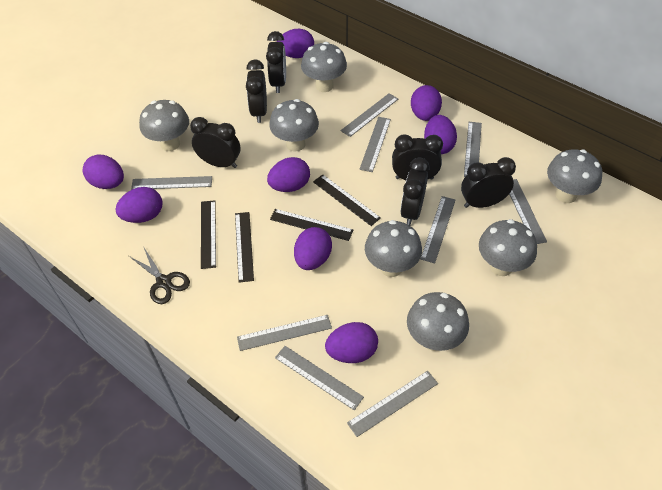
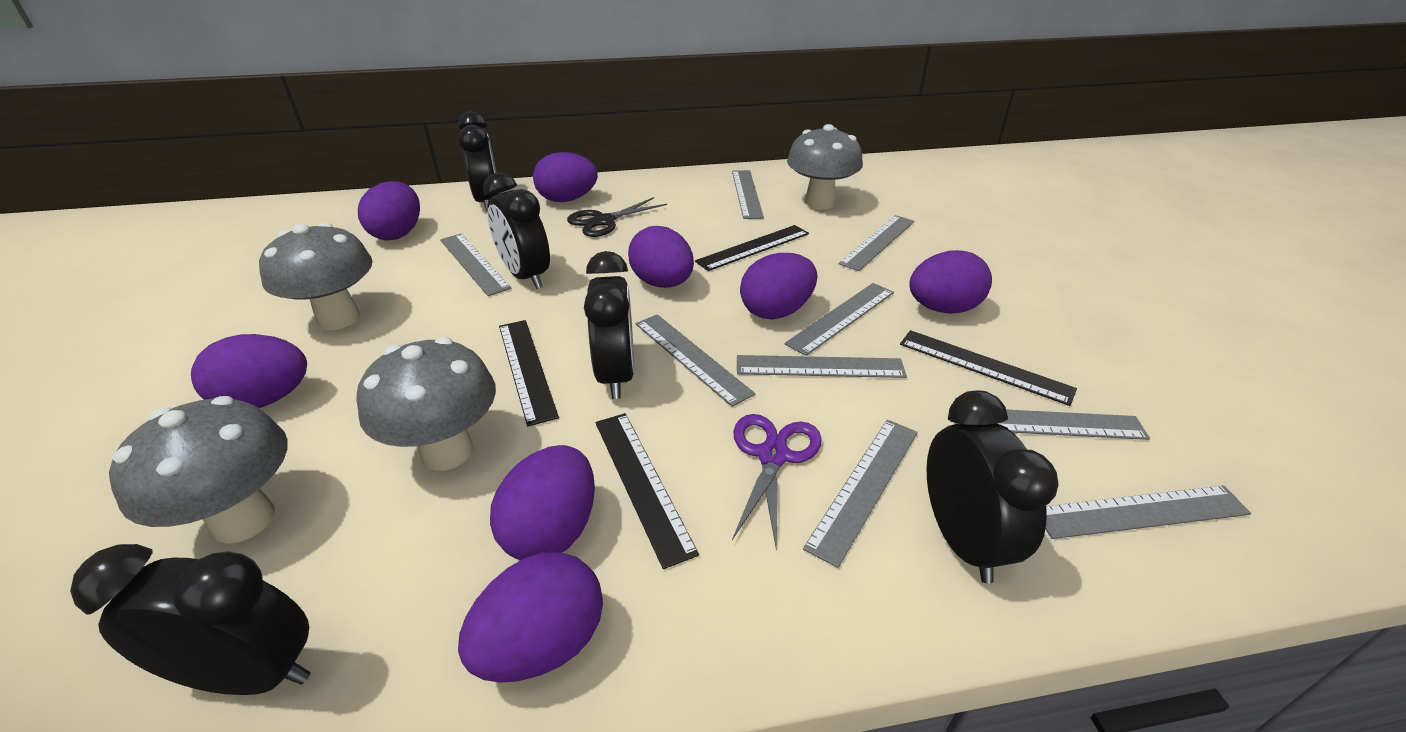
black clock: [190,117,240,168] [246,59,267,123] [266,31,286,93] [392,134,443,180] [401,157,429,226] [461,157,516,208] = 6 -> [70,544,310,695] [458,111,499,212] [483,172,550,289] [584,251,634,399] [927,391,1058,583] = 5
grey mushroom: [139,100,189,151] [269,99,319,151] [301,42,347,92] [365,220,422,277] [407,292,469,351] [479,219,537,276] [547,149,602,203] = 7 -> [109,396,288,544] [259,223,373,330] [357,337,496,471] [787,124,863,210] = 4
purple scissors: none = 0 -> [732,414,822,550] = 1

